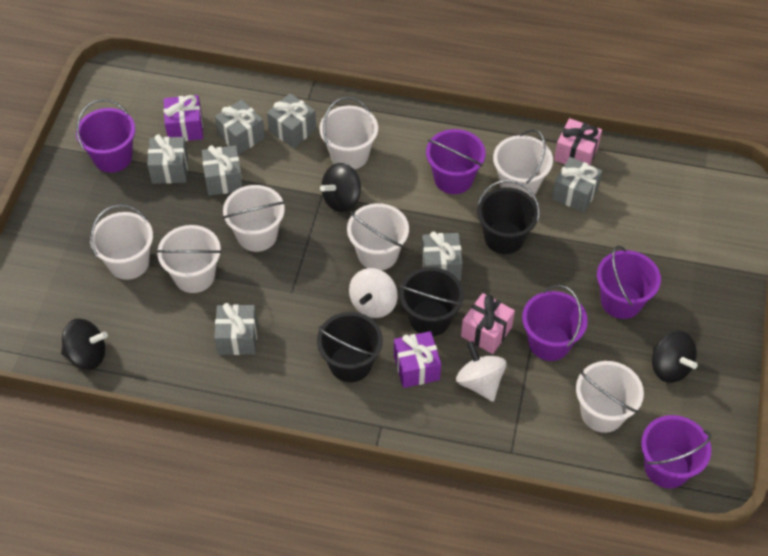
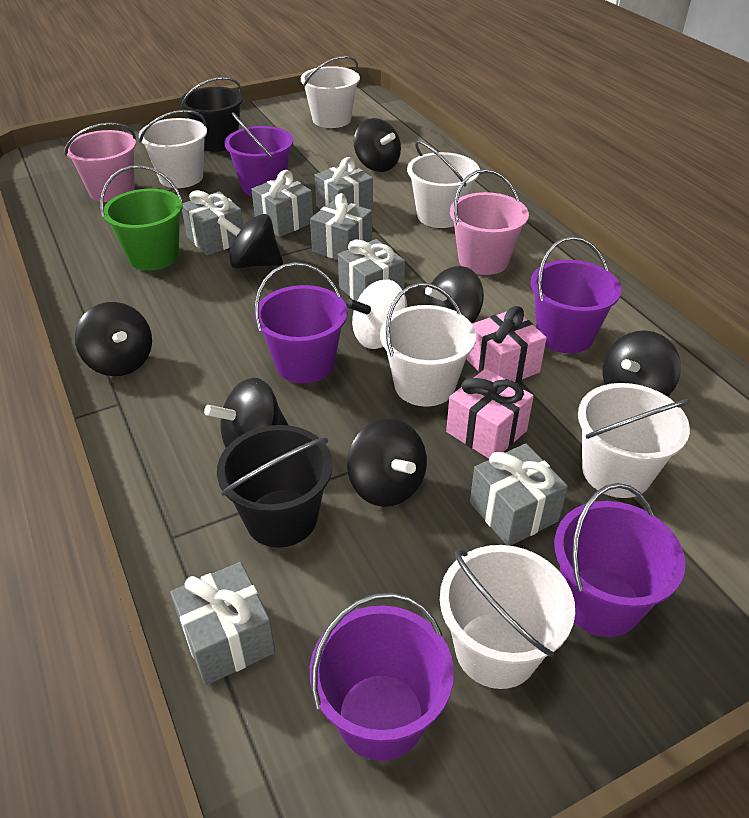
black bucket: [317,312,383,382] [400,267,464,336] [477,180,540,254] = 3 -> [180,77,243,152] [217,425,333,548] = 2
black spinning top: [61,318,108,370] [320,163,361,212] [652,331,698,383] = 3 -> [75,302,152,376] [204,378,288,448] [217,214,283,269] [347,419,427,507] [354,118,401,172] [425,266,484,323] [603,330,681,397] = 7
green bucket: none = 0 -> [100,165,183,270] = 1
pink bucket: none = 0 -> [65,122,136,202] [450,169,529,275] = 2
purple gift: [164,95,203,141] [394,331,441,388] = 2 -> none = 0
white bucket: [90,204,153,280] [156,225,222,293] [223,185,285,252] [319,97,378,170] [347,203,409,270] [493,129,553,197] [576,361,644,433] = 7 -> [139,110,207,188] [301,56,360,128] [380,283,476,407] [407,141,480,228] [440,545,575,689] [578,383,691,498] = 6
white spinning top: [349,268,398,318] [456,341,507,402] = 2 -> [346,279,407,349] = 1

